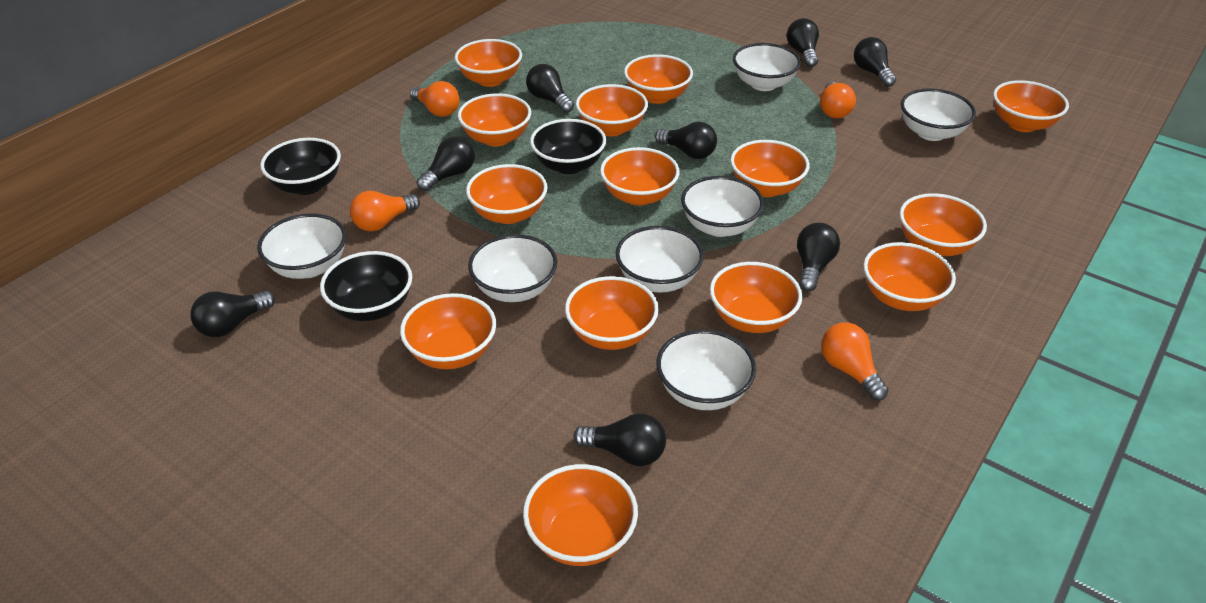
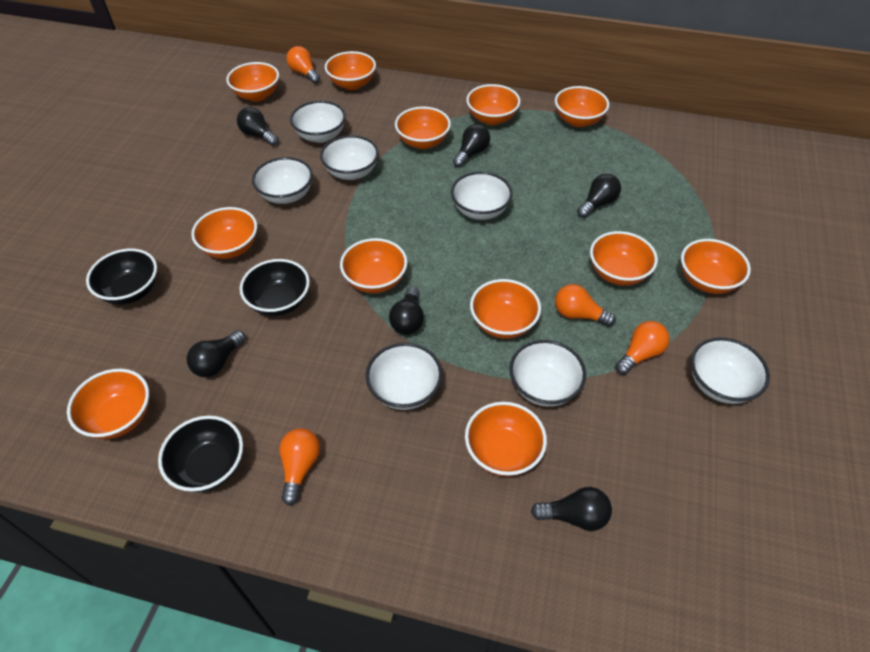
black light bulb: [191,291,275,337] [417,136,475,191] [526,64,574,113] [573,413,666,466] [655,121,717,159] [787,18,819,67] [797,223,840,291] [854,37,896,87] = 8 -> [187,330,246,377] [237,107,279,146] [389,286,424,335] [453,124,490,167] [531,487,612,531] [577,174,621,218] = 6
orange bowl: [400,293,496,369] [455,39,522,87] [458,93,531,147] [466,164,548,224] [523,464,638,566] [565,276,659,350] [576,84,648,136] [600,147,680,206] [624,54,693,104] [710,262,803,333] [730,140,809,197] [863,242,956,311] [899,193,987,256] [993,80,1069,132] = 14 -> [67,369,149,439] [191,207,257,259] [226,62,279,102] [325,51,376,90] [340,238,408,293] [395,107,451,149] [465,402,547,477] [466,84,521,125] [470,279,541,339] [555,86,609,127] [590,231,658,286] [681,239,751,294] = 12

